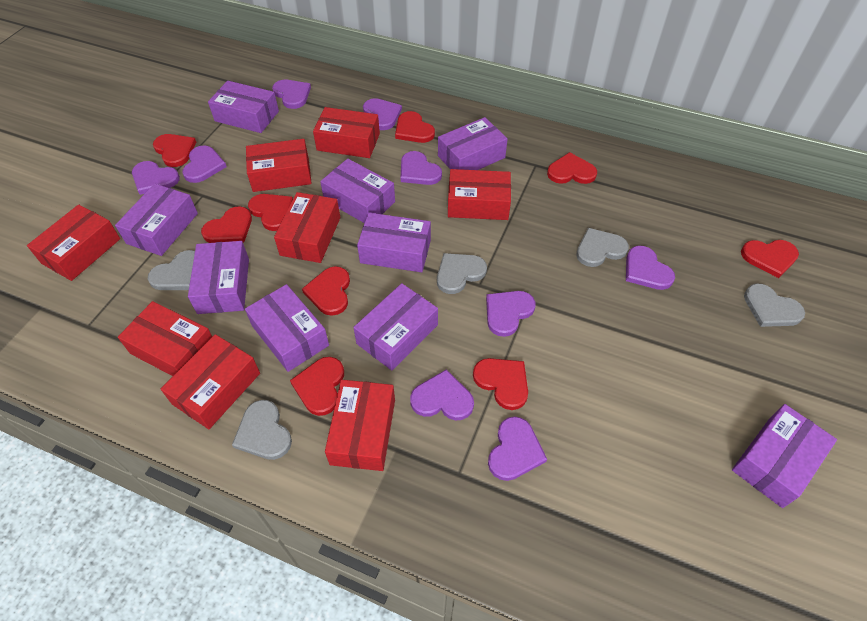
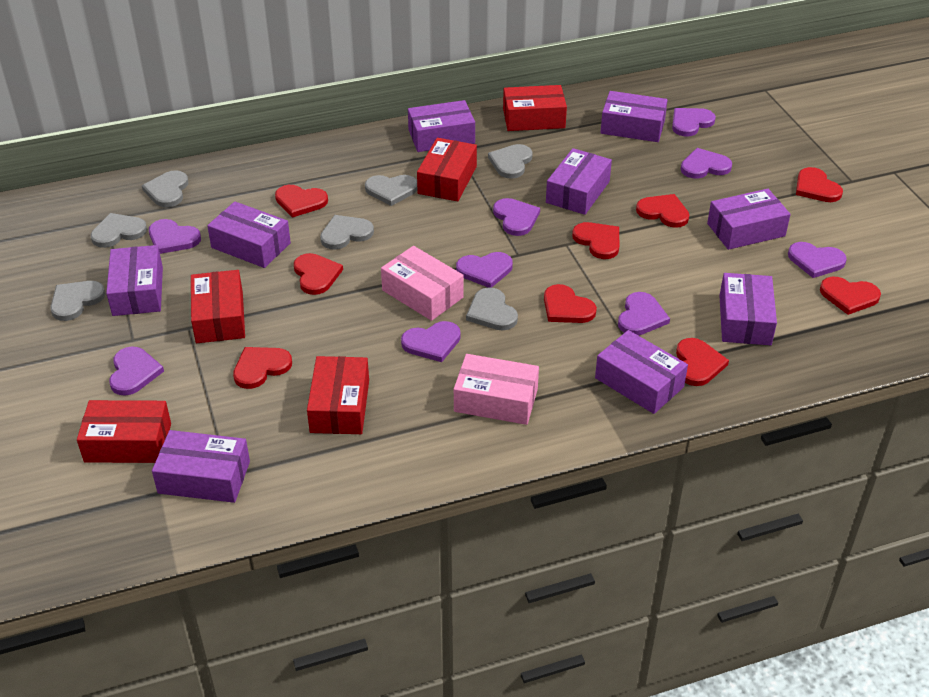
grey heart: [148,250,195,290] [232,400,292,460] [437,253,487,294] [576,228,629,267] [744,284,805,327] = 5 -> [50,281,105,321] [91,213,147,248] [142,170,188,207] [320,215,374,250] [365,175,417,206] [466,287,518,330] [488,144,533,179] = 7
pink box: none = 0 -> [381,246,464,321] [454,354,539,425] = 2
red box: [27,205,120,281] [118,301,212,376] [161,334,260,429] [246,139,312,192] [274,192,340,263] [313,107,380,158] [325,380,395,471] [448,169,511,220] = 8 -> [77,400,171,463] [191,270,245,343] [307,356,369,434] [417,138,477,201] [503,85,567,131] = 5

